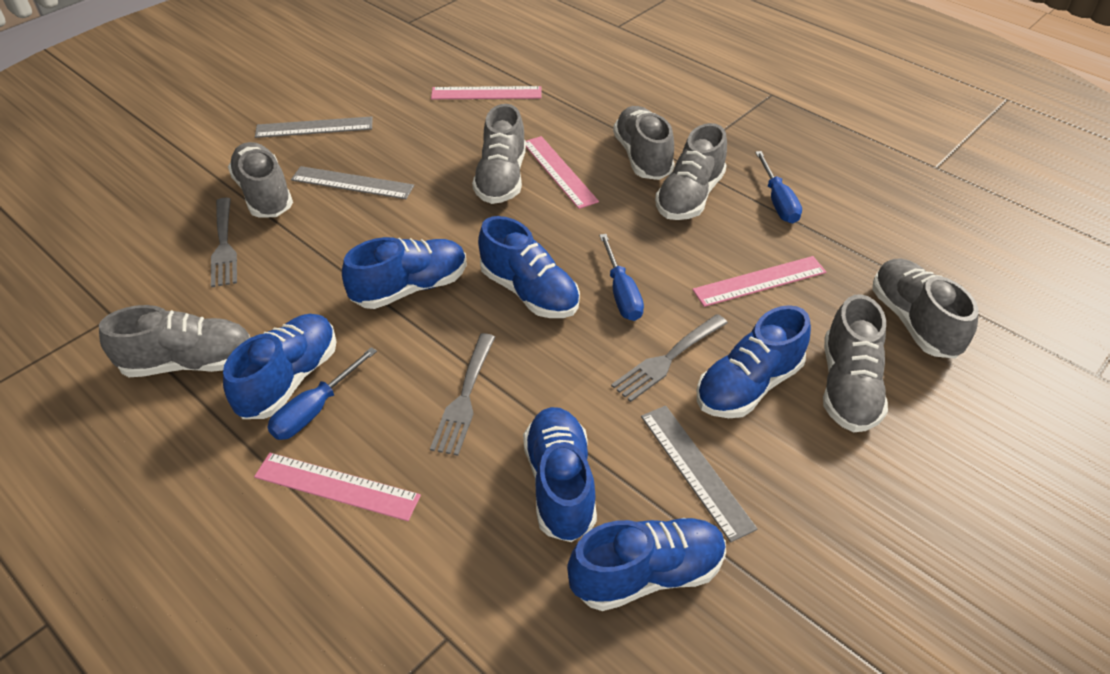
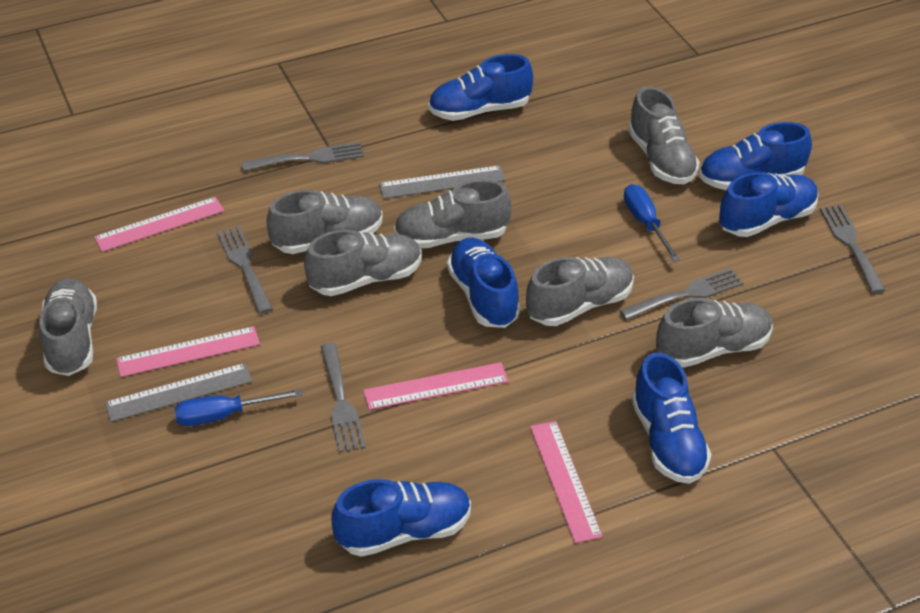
blue screwdriver: [267,347,377,440] [599,234,644,321] [755,151,802,223] = 3 -> [175,389,303,426] [624,184,680,261] = 2
grey fork: [211,198,237,287] [430,333,495,456] [611,314,728,402] = 3 -> [217,226,273,314] [242,142,364,171] [321,343,366,453] [619,268,744,320] [820,205,885,293] = 5
grey ruler: [255,116,372,138] [291,166,414,199] [641,406,758,542] = 3 -> [105,363,252,422] [379,165,506,199] = 2

